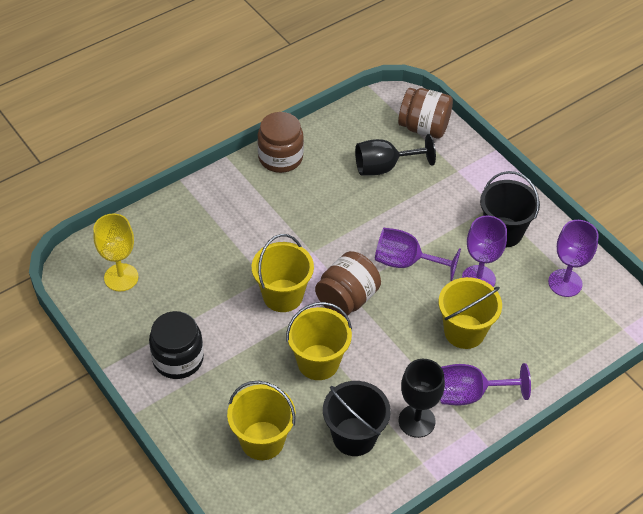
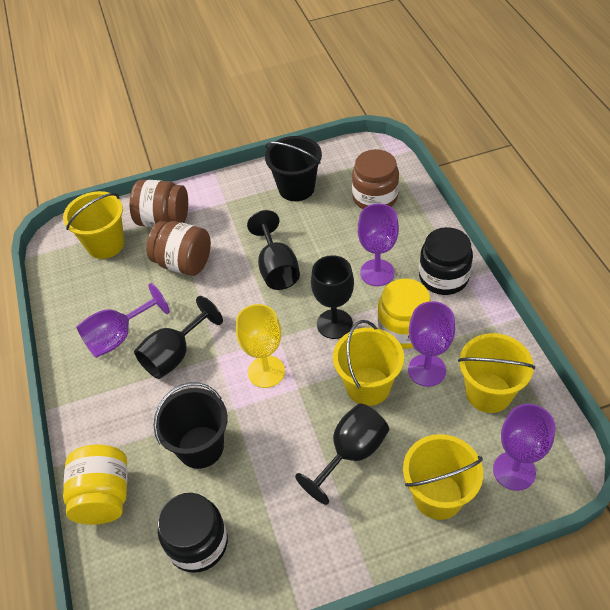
black goblet: [355,134,436,176] [399,359,445,438] = 2 -> [134,296,223,379] [247,210,300,290] [295,403,389,505] [311,255,354,339] = 4
black jar: [149,311,204,379] = 1 -> [158,493,228,573] [419,227,473,295] = 2
yellow jar: none = 0 -> [63,444,127,525] [377,279,431,349] = 2

